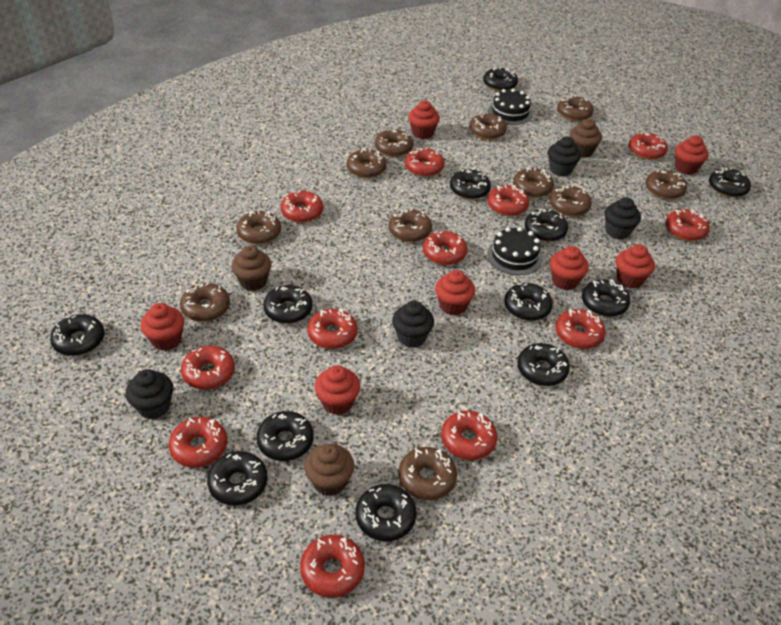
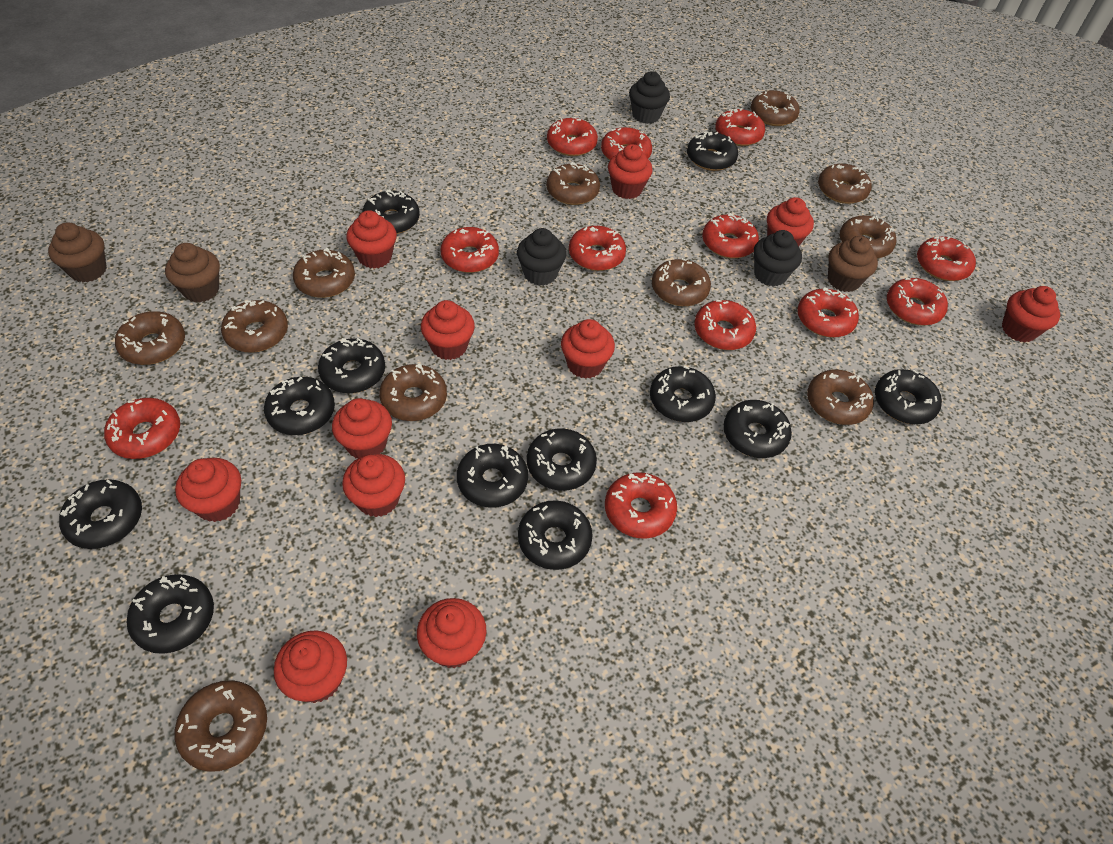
black cake: [487,227,543,275] [488,89,533,125] = 2 -> none = 0
black cupcake: [126,369,173,419] [392,301,434,348] [548,137,581,177] [604,197,641,240] = 4 -> [517,228,566,286] [629,71,670,124] [753,230,802,287] = 3
red cupcake: [140,303,184,351] [315,365,360,415] [408,100,440,139] [435,270,475,316] [550,246,589,290] [616,244,655,289] [675,135,708,175] = 7 -> [175,458,241,522] [274,630,347,703] [332,398,392,458] [342,454,405,517] [346,210,397,269] [417,598,486,668] [421,300,475,360] [561,319,615,379] [608,144,653,199] [767,197,814,247] [1002,286,1060,342] = 11

